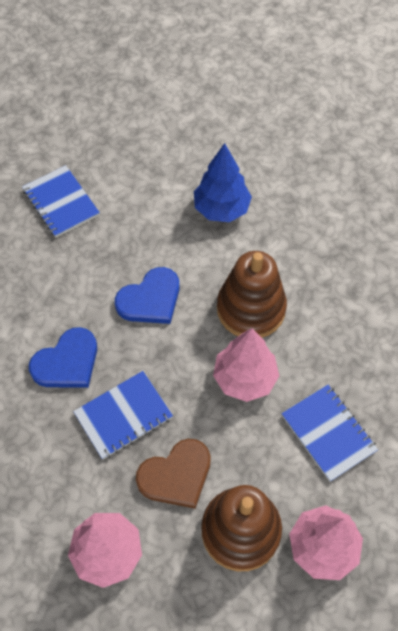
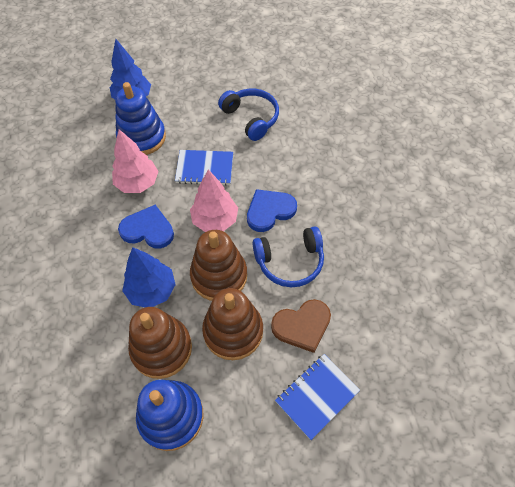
blue headphones: none = 0 -> [218,89,279,141] [252,226,324,287] = 2
blue notebook: [22,165,100,238] [73,371,173,459] [281,385,378,482] = 3 -> [175,150,233,186] [275,354,360,440] = 2
blue stacking toy: none = 0 -> [115,82,166,155] [136,380,203,451] = 2
blue tree: [194,143,252,222] = 1 -> [110,39,151,99] [122,247,176,307] = 2
brown stacking toy: [201,485,282,571] [217,251,287,338] = 2 -> [128,307,192,379] [190,230,247,301] [202,288,263,360] = 3
pink tree: [68,513,142,588] [213,328,279,402] [289,505,363,580] = 3 -> [112,129,159,193] [190,169,238,232] = 2

